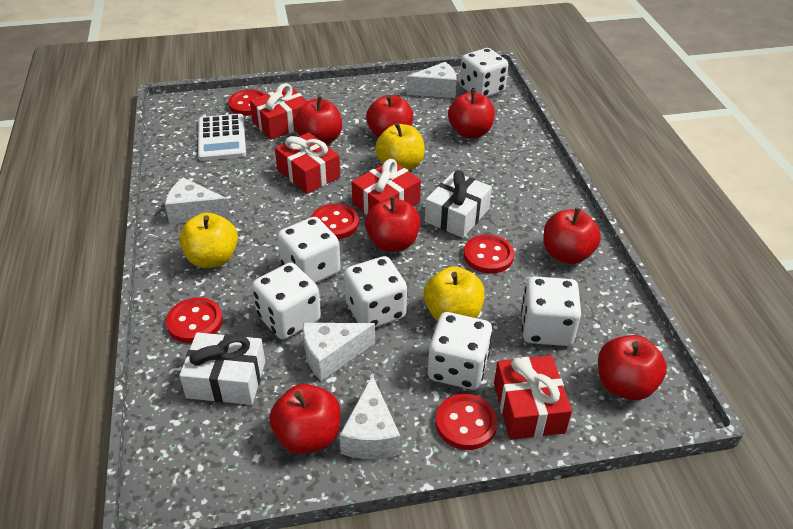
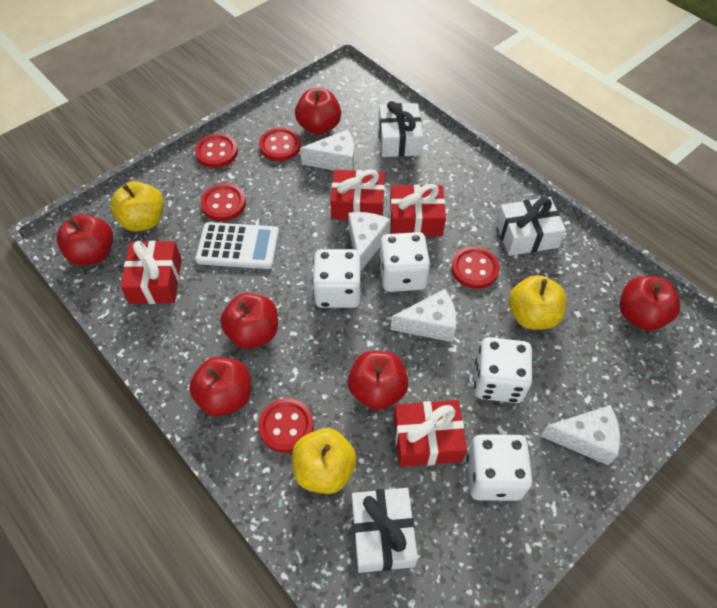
red apple: [269,384,341,454] [294,96,342,144] [365,196,420,252] [366,95,413,138] [448,89,495,138] [544,208,601,264] [598,335,667,400] = 7 -> [57,214,113,266] [189,357,251,417] [220,293,278,349] [295,88,341,135] [348,351,409,410] [619,276,680,331] = 6
white dice: [252,262,321,340] [277,217,340,283] [344,256,407,328] [428,312,492,390] [460,48,508,97] [521,276,581,346] = 6 -> [312,249,361,308] [379,232,430,292] [467,434,533,501] [474,337,532,403] = 4
white gift: [179,332,265,405] [425,170,492,238] = 2 -> [352,488,418,573] [379,101,423,157] [496,197,566,256] = 3

